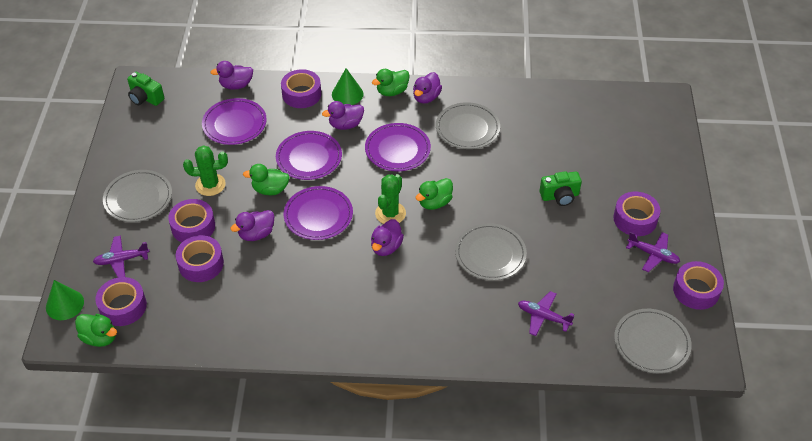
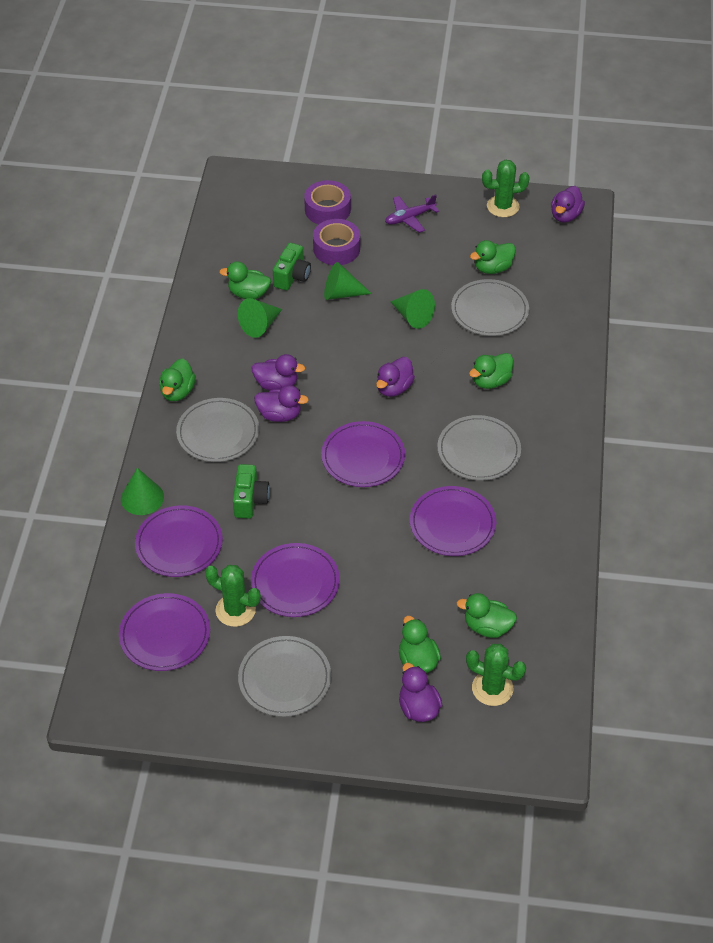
green cactus: [183,145,228,196] [375,174,406,224] = 2 -> [205,565,261,627] [466,644,526,706] [482,160,530,217] = 3
green cone: [46,280,84,320] [332,68,363,105] = 2 -> [121,468,164,515] [238,298,282,338] [324,262,372,300] [390,289,435,329] = 4
green duck: [75,314,117,347] [243,164,290,195] [372,69,410,96] [416,178,453,210] = 4 -> [159,359,196,401] [219,262,271,299] [399,616,441,673] [457,593,517,638] [469,353,514,389] [470,240,516,274] = 6
purple plane: [93,236,150,277] [518,291,574,336] [626,232,680,272] = 3 -> [385,194,439,233] = 1
purple plate: [202,98,267,145] [276,131,342,180] [283,186,353,240] [365,123,431,171] = 4 -> [119,593,210,671] [135,505,223,577] [251,543,340,617] [321,421,405,487] [410,486,496,556] = 5
purple tape: [95,277,147,326] [168,199,215,242] [176,235,224,282] [281,69,321,108] [613,192,660,236] [673,261,724,310] = 6 -> [304,180,351,224] [313,219,360,265] = 2

